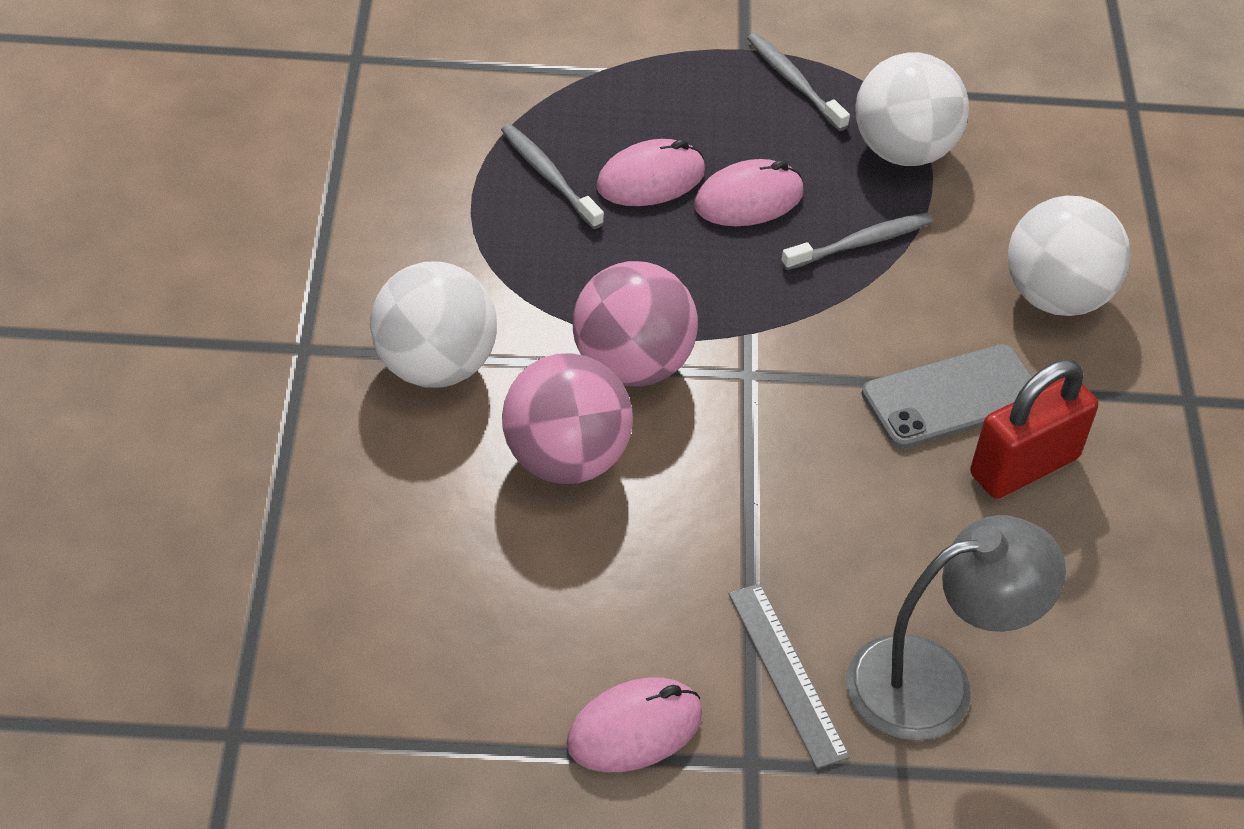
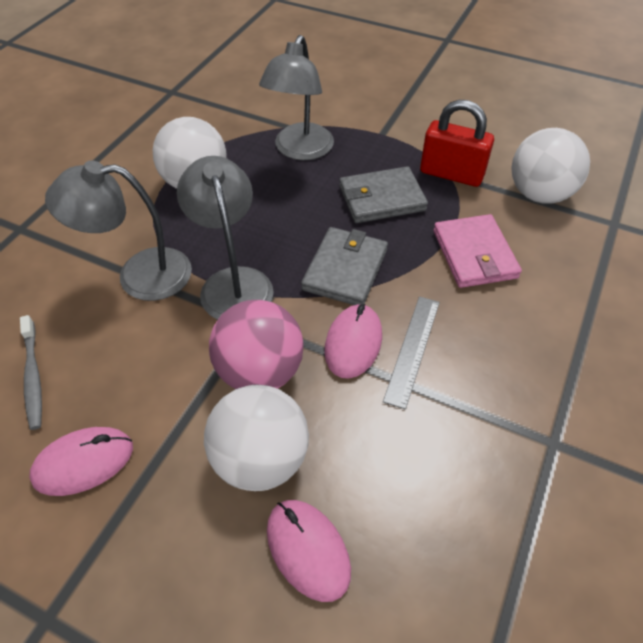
grey lamp: [846,515,1066,741] = 1 -> [45,160,192,301] [177,156,273,320] [259,35,334,160] = 3
grey phone: [861,344,1033,449] = 1 -> none = 0
grey toothbrush: [501,124,604,229] [747,33,850,131] [781,212,933,270] = 3 -> [20,315,42,430] = 1
grey wallet: none = 0 -> [301,227,388,305] [339,166,428,223] = 2
pink ball: [502,353,633,484] [573,261,698,386] = 2 -> [209,300,304,389] = 1
pink wallet: none = 0 -> [433,214,522,288] = 1

